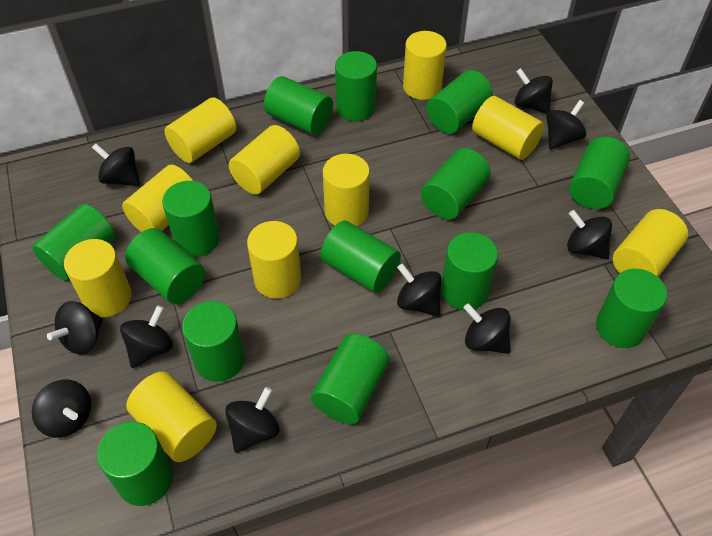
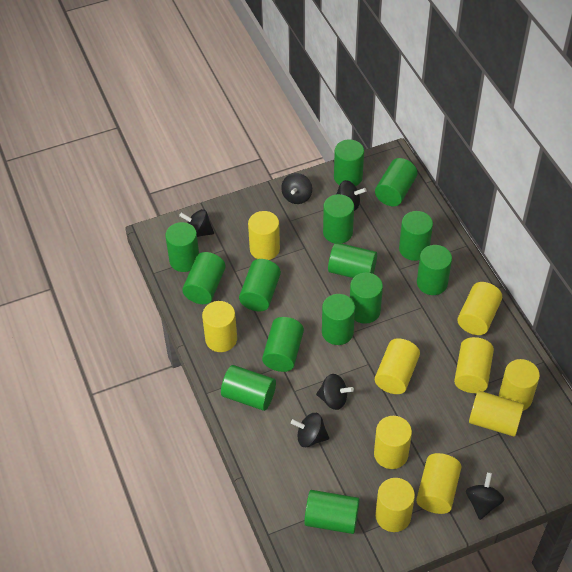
black spinning top: [32,380,91,438] [47,301,103,354] [92,143,140,186] [120,305,173,368] [225,387,279,453] [397,263,441,316] [464,303,510,354] [515,68,553,114] [546,100,586,150] [567,210,612,259] = 10 -> [179,209,214,237] [281,173,312,204] [291,413,329,447] [316,374,354,410] [336,180,367,211] [466,472,504,520] = 6

